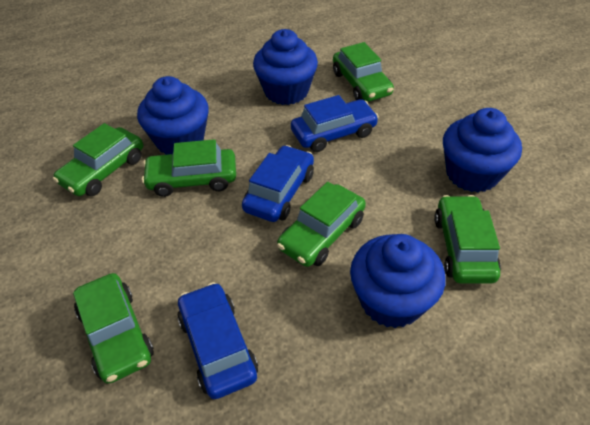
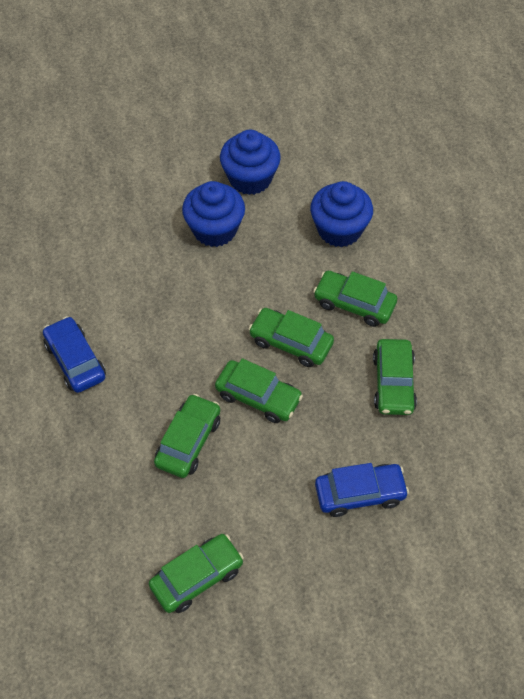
blue car: [177,282,258,399] [242,145,314,222] [291,95,379,152] = 3 -> [43,316,106,393] [315,463,409,517] = 2
blue cupcake: [137,76,209,155] [253,29,318,105] [350,234,445,328] [443,108,522,193] = 4 -> [182,181,245,247] [220,130,281,195] [310,181,373,247] = 3

